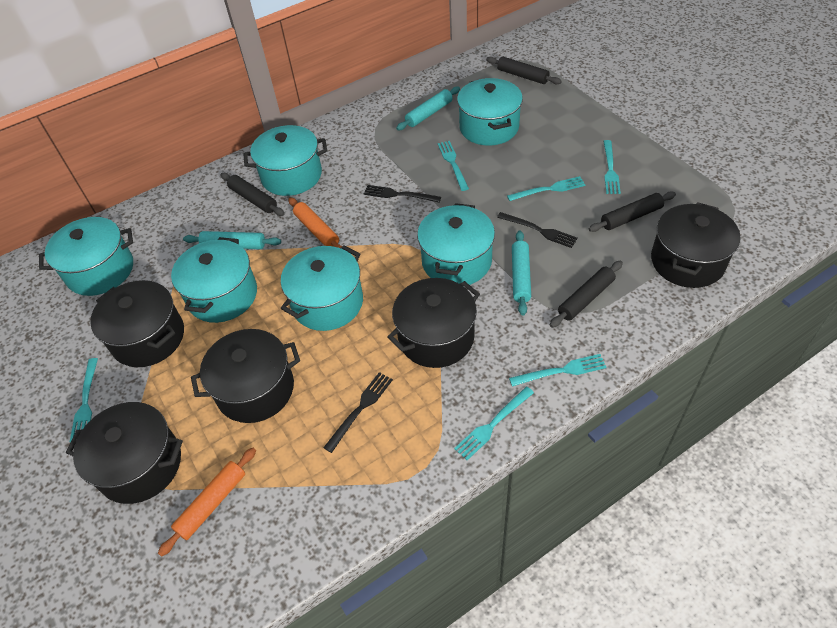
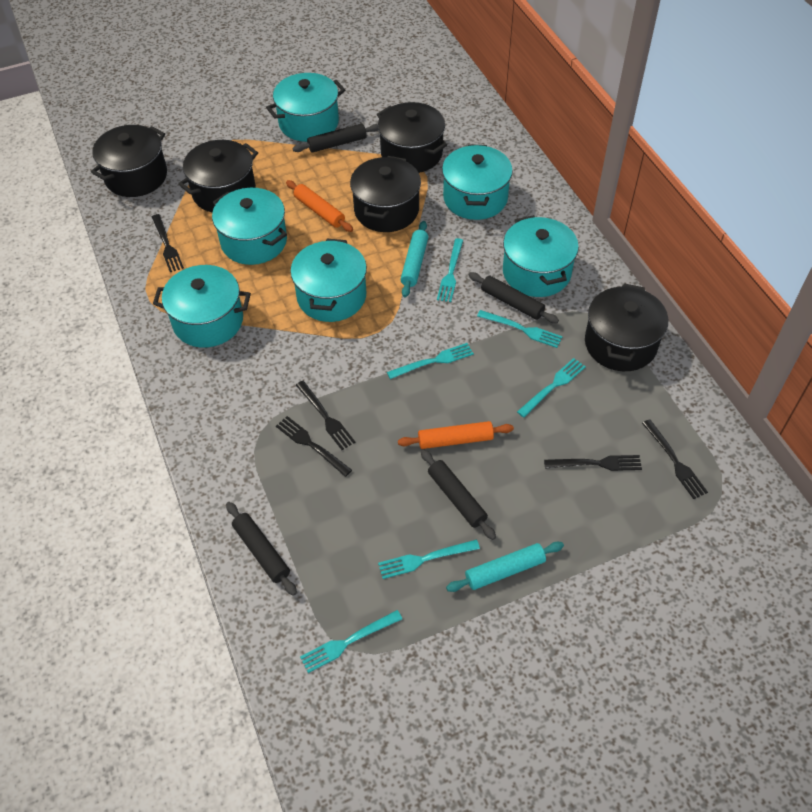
black fork: [323,372,393,453] [364,185,441,203] [497,212,578,248] = 3 -> [152,214,184,272] [276,416,352,477] [296,381,355,450] [544,455,642,471] [642,419,708,499] = 5
turquoise rolling pin: [183,231,281,249] [396,87,460,130] [512,231,531,315] = 3 -> [400,221,428,297] [446,542,564,592] = 2

